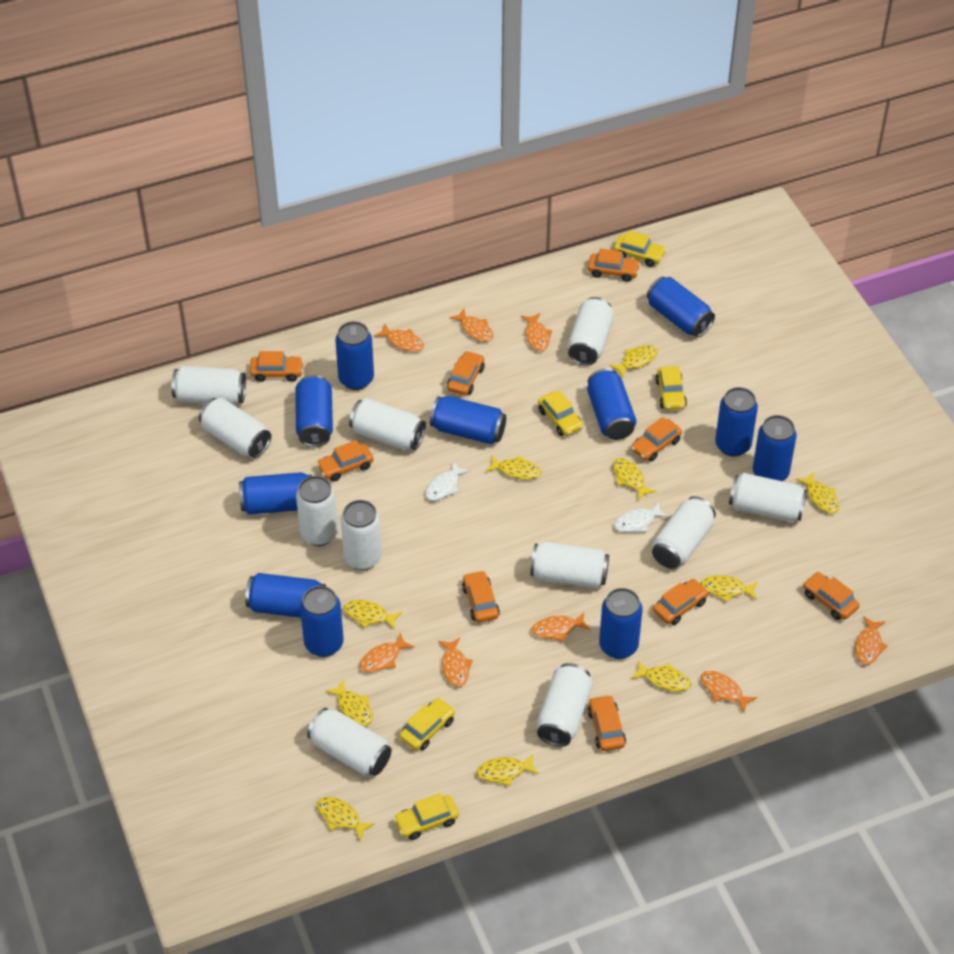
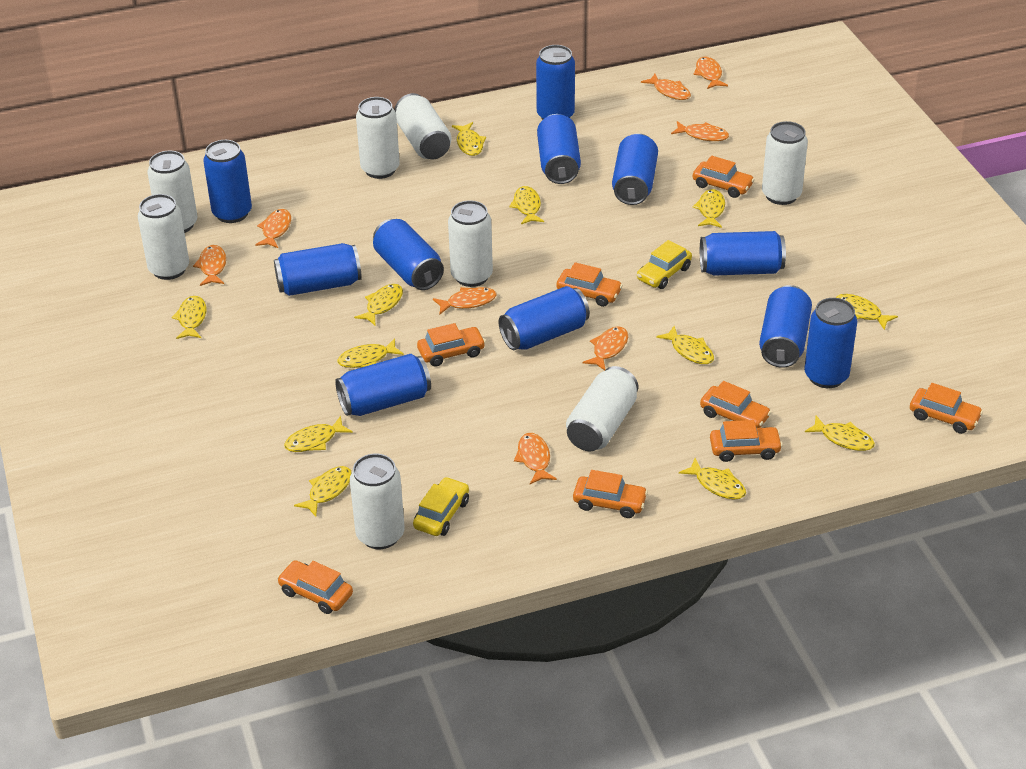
orange car: [250,351,304,382] [316,440,374,482] [447,351,485,395] [462,570,500,623] [587,695,626,751] [588,248,640,282] [631,417,682,462] [653,579,709,625] [803,572,859,620] = 9 -> [277,560,353,614] [417,323,486,367] [556,262,623,307] [573,470,648,518] [693,156,755,198] [700,381,771,428] [710,420,783,462] [910,383,983,434] = 8
white can: [171,366,246,405] [199,398,271,458] [296,476,338,546] [307,708,392,776] [341,500,382,570] [349,398,426,450] [530,542,609,588] [537,663,592,747] [568,297,614,366] [652,496,716,569] [729,473,808,522] = 11 -> [138,194,189,280] [147,151,198,233] [350,454,405,549] [356,97,400,179] [395,93,451,159] [448,200,493,287] [566,366,638,451] [762,121,808,205] = 8
white fish: [425,461,470,501] [614,502,669,532] = 2 -> none = 0
yellow car: [394,793,459,840] [400,698,455,750] [538,391,583,436] [614,230,666,267] [655,366,687,410] = 5 -> [413,477,469,536] [637,240,692,289] = 2
yellow fish: [317,797,375,841] [325,680,373,726] [344,600,402,630] [477,754,539,786] [486,455,541,480] [609,345,657,378] [613,458,656,501] [631,660,691,692] [701,575,758,602] [796,472,839,514] = 10 -> [171,296,206,339] [284,416,353,452] [294,466,352,516] [337,338,404,368] [354,284,403,325] [452,122,486,156] [509,186,544,224] [656,326,714,364] [679,458,746,499] [693,189,725,228] [805,416,875,451] [836,294,898,330] = 12

